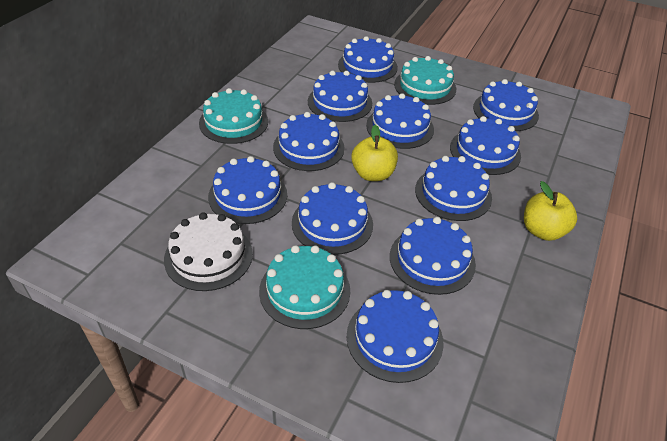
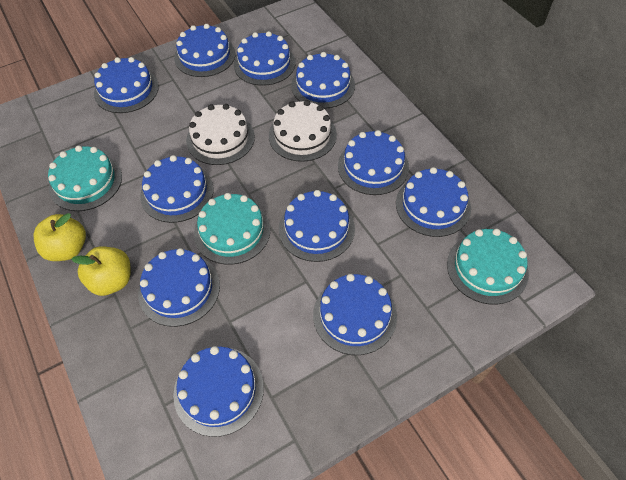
white cake: [164,212,253,291] = 1 -> [186,104,255,165] [269,100,337,162] = 2

